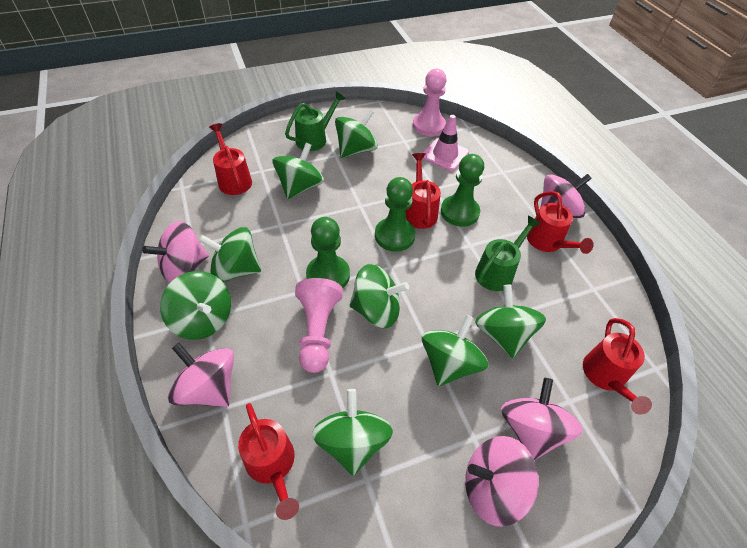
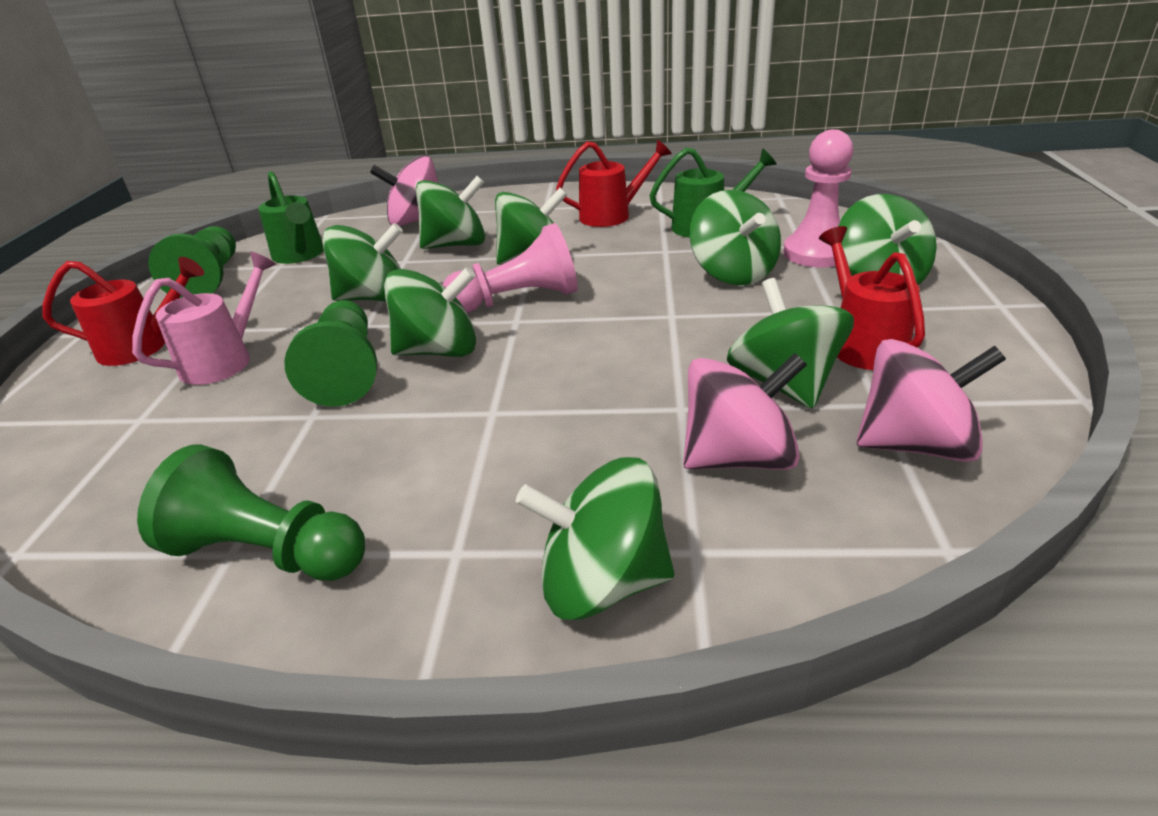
pink spinning top: [142,221,209,283] [168,343,234,407] [465,436,539,527] [501,378,583,460] [540,174,592,218] = 5 -> [370,155,438,226] [683,353,807,470] [857,339,1006,462] = 3
pink traffic cone: [423,115,469,171] = 1 -> none = 0
pink watering can: none = 0 -> [132,252,276,385] = 1
red watering can: [209,123,252,195] [238,403,299,520] [405,153,441,229] [527,191,594,254] [583,318,652,415] = 5 -> [43,257,204,366] [556,140,672,227] [819,226,925,370] = 3

